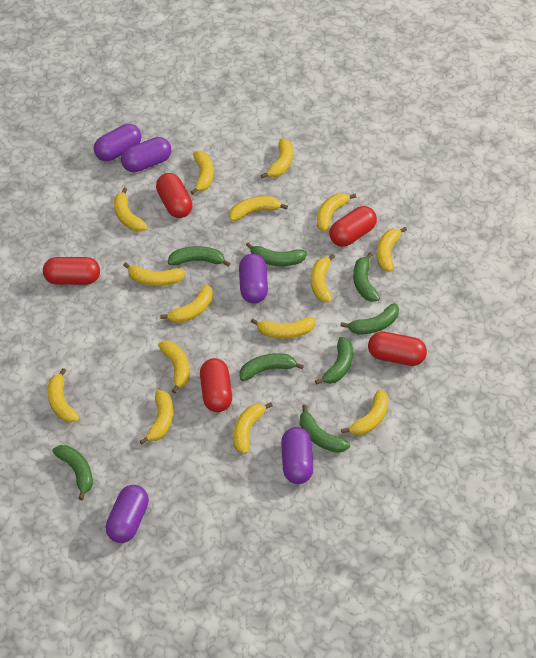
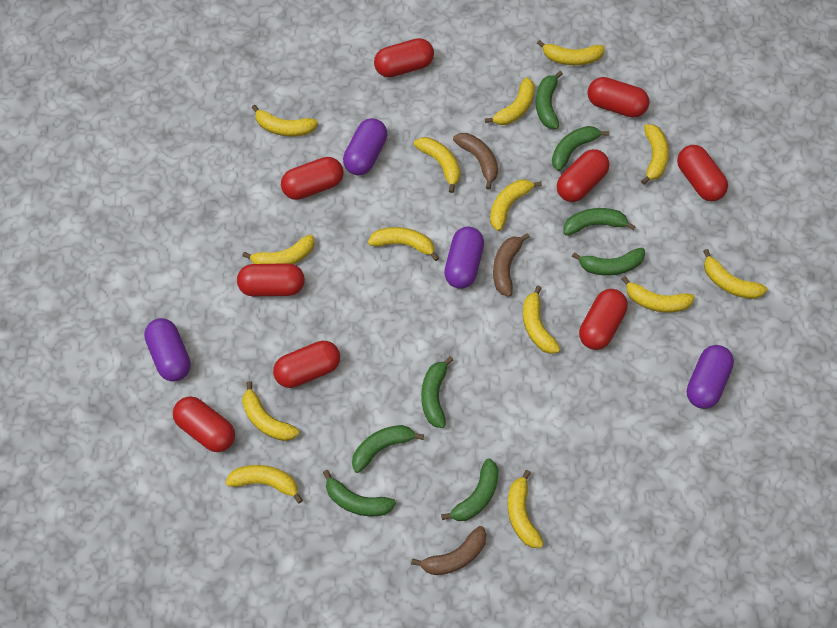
brown banana: none = 0 -> [411,526,486,575] [453,133,498,190] [493,233,530,297] = 3
purple capsule: [94,124,142,161] [106,485,149,543] [121,137,171,172] [239,254,268,304] [281,427,313,484] = 5 -> [144,318,191,382] [343,118,387,175] [444,227,484,289] [687,345,734,409] = 4
red capsule: [43,257,100,285] [156,173,193,218] [200,358,232,412] [330,206,377,247] [368,332,427,366] = 5 -> [173,397,235,452] [237,263,305,296] [273,341,340,388] [281,157,344,200] [374,38,434,78] [557,149,609,202] [579,289,628,350] [587,77,649,118] [677,145,728,201] = 9
yellow banana: [48,368,79,423] [114,188,148,232] [123,262,185,286] [140,390,173,445] [158,340,189,393] [160,285,213,323] [191,151,213,195] [229,196,288,221] [234,402,273,454] [251,317,315,339] [260,138,293,178] [311,254,335,302] [317,193,356,232] [341,389,389,435] [377,227,407,272] = 15 -> [225,465,303,503] [242,381,299,441] [243,234,314,264] [251,104,318,137] [368,227,439,261] [414,137,460,193] [485,77,535,125] [490,179,542,231] [508,470,544,548] [523,286,560,354] [537,40,605,65] [621,276,695,313] [641,124,669,185] [703,249,767,299] = 14

